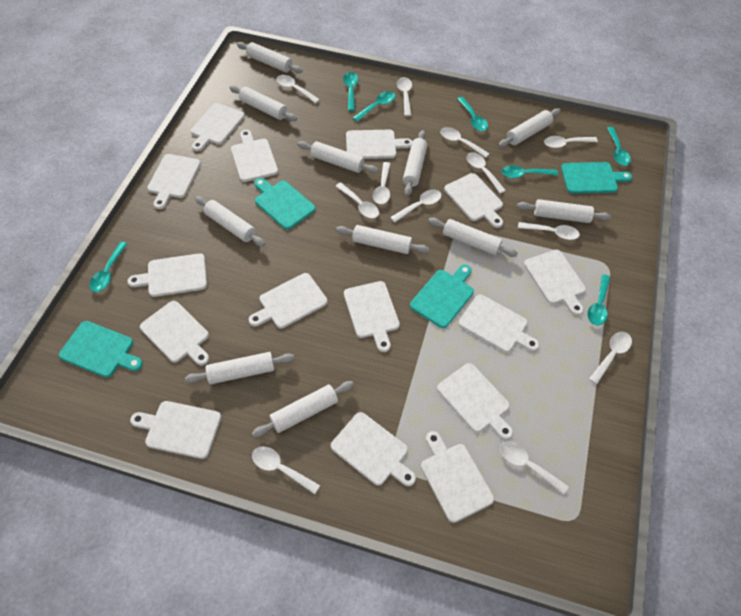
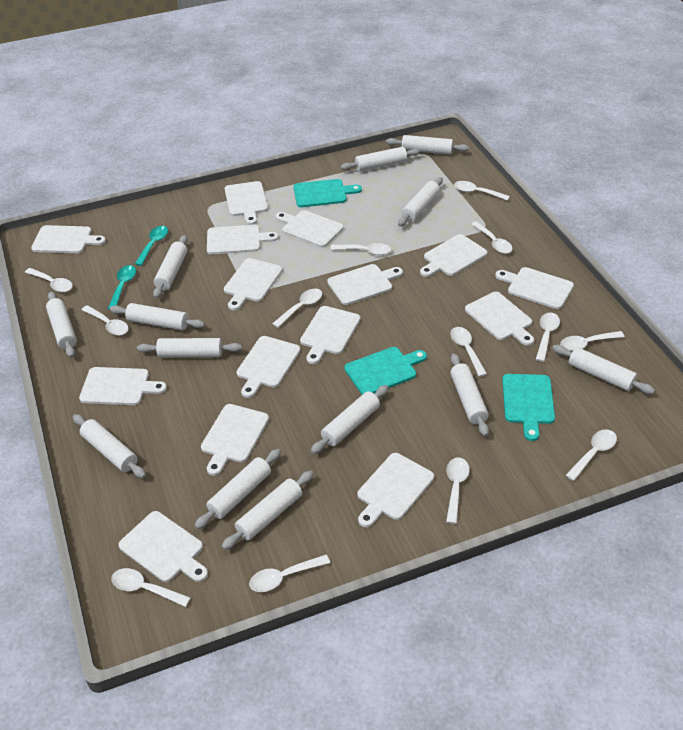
turquoise cutting board: [59,321,143,378] [254,178,316,230] [410,265,474,328] [561,162,632,194] = 4 -> [293,179,362,207] [344,347,427,395] [502,374,555,441] = 3
turquoise spoon: [90,242,127,292] [343,72,358,111] [353,91,395,122] [457,97,488,131] [501,165,558,178] [587,274,610,326] [607,127,631,166] = 7 -> [108,265,136,310] [135,226,168,266] = 2
white rolling pin: [185,352,294,384] [195,196,265,246] [229,85,297,121] [237,42,303,73] [252,381,354,437] [297,141,378,173] [336,225,429,254] [403,130,427,196] [428,218,518,257] [498,108,561,147] [517,199,611,223] = 11 -> [46,292,77,358] [73,414,146,478] [110,303,205,331] [137,338,242,357] [153,235,188,298] [194,449,281,529] [222,470,314,550] [311,385,389,454] [341,147,421,172] [386,135,469,155] [398,177,443,226] [450,353,489,436] [553,345,655,394] = 13
white spoon: [252,446,320,494] [276,75,320,103] [335,182,379,219] [373,162,391,204] [390,189,441,222] [397,77,412,116] [440,127,490,158] [467,152,506,194] [500,441,569,494] [518,222,580,240] [544,136,598,148] [589,332,632,384] = 12 -> [25,268,73,292] [81,305,129,336] [111,568,191,607] [249,555,330,592] [272,288,322,328] [330,243,391,255] [446,457,470,524] [450,327,487,377] [454,181,510,201] [471,221,513,254] [536,313,560,362] [560,331,624,351] [565,429,617,481] = 13

